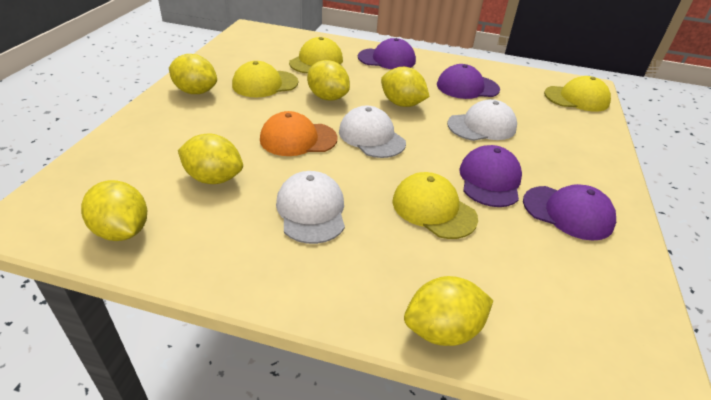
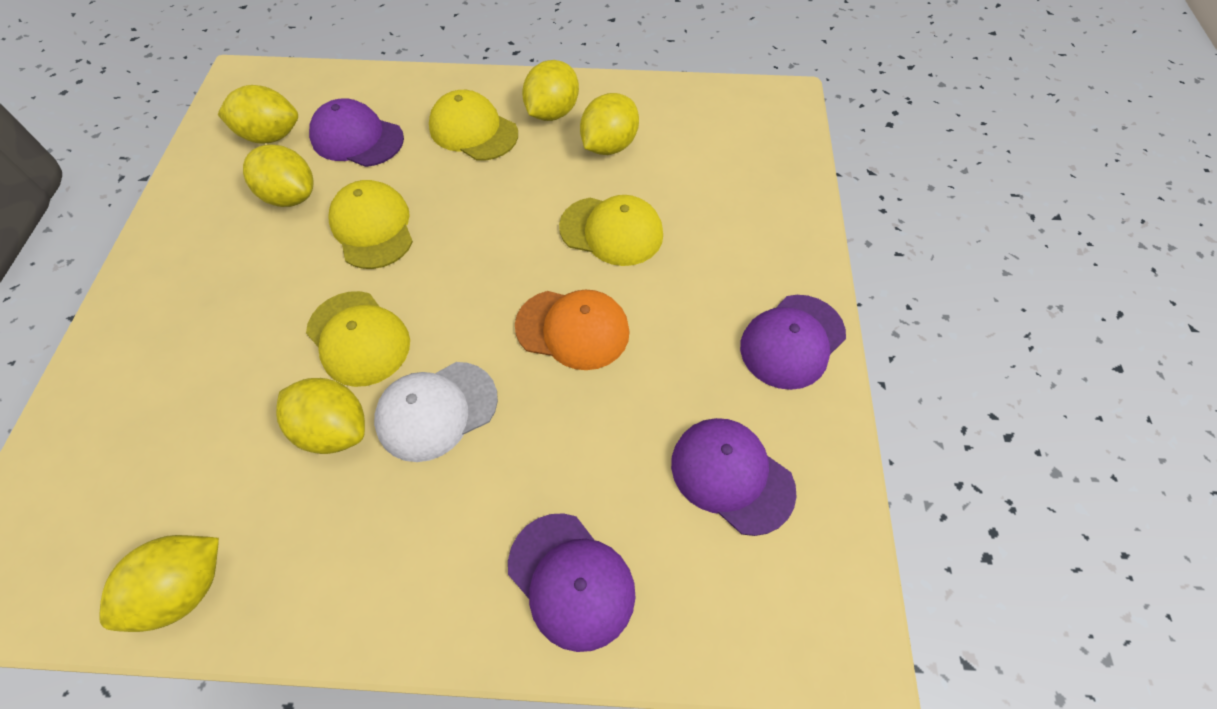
white cap: [276,171,345,244] [339,106,406,158] [447,99,517,141] = 3 -> [374,362,498,462] = 1

